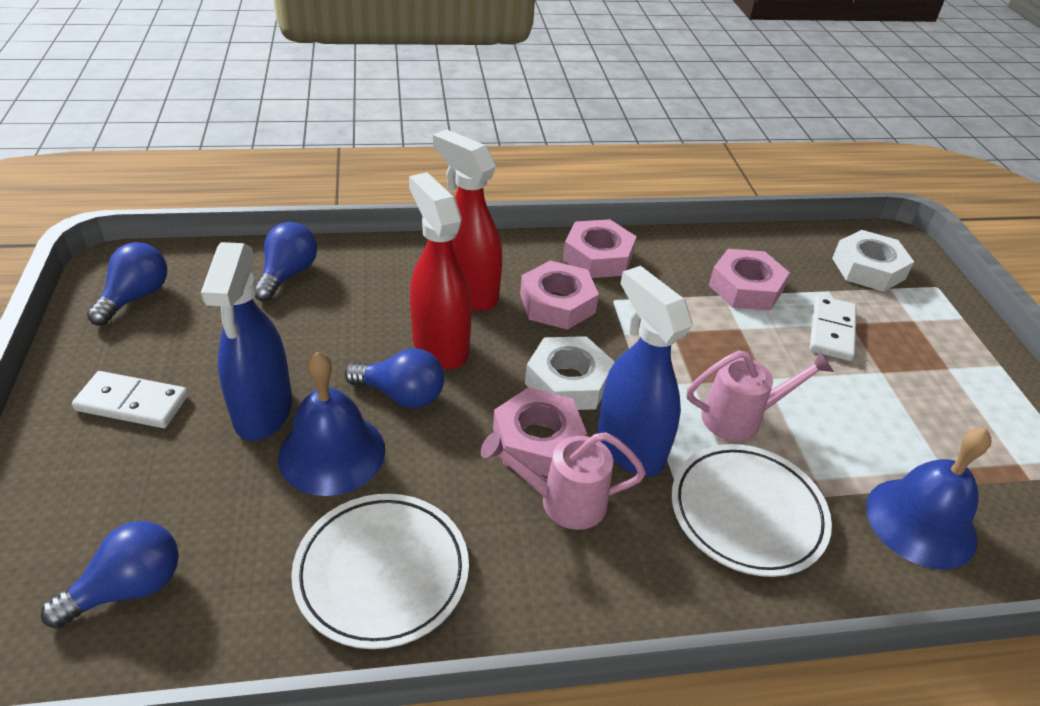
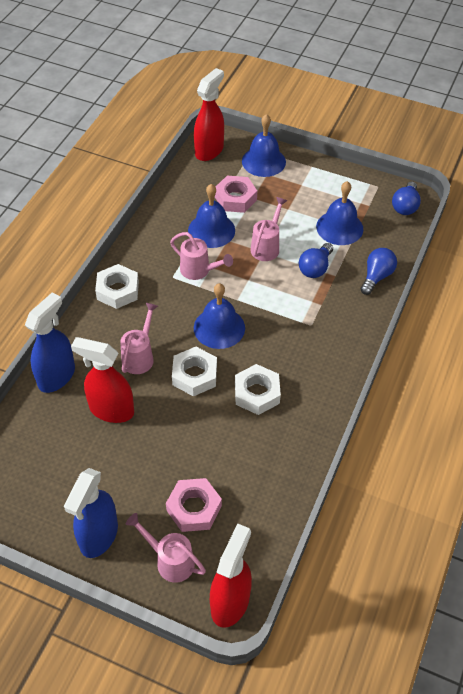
blue bell: [278,351,385,496] [866,428,992,569] = 2 -> [188,184,235,248] [194,283,245,349] [242,114,286,177] [316,181,363,245] = 4
blue light bulb: [41,521,179,629] [87,242,167,325] [255,222,317,301] [345,348,444,408] = 4 -> [299,243,333,278] [361,248,397,295] [392,182,421,215] = 3
pink nut: [493,387,587,477] [520,261,599,330] [563,219,637,278] [709,249,790,311] = 4 -> [166,478,222,532] [215,176,257,213] = 2
pink watering can: [481,432,646,530] [687,350,834,441] = 2 -> [120,303,158,374] [126,513,206,583] [170,232,233,280] [250,197,287,261] = 4
red spray bottle: [409,172,472,369] [433,129,502,311] = 2 -> [71,337,134,423] [194,68,224,161] [210,524,252,628] = 3
white domino: [72,371,188,428] [810,295,857,361] = 2 -> none = 0
white nut: [525,336,615,410] [832,230,914,292] = 2 -> [95,264,139,309] [172,347,217,396] [235,364,281,415] = 3
white plate: [291,494,469,649] [671,444,832,577] = 2 -> none = 0

